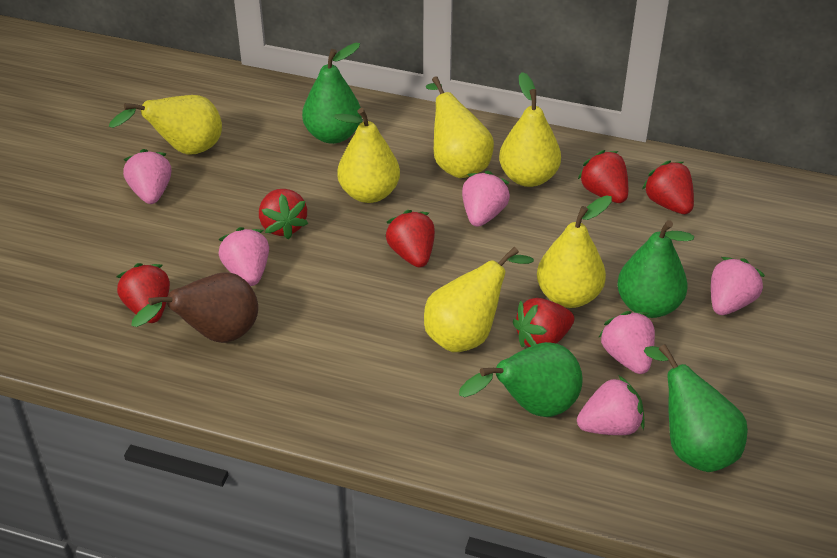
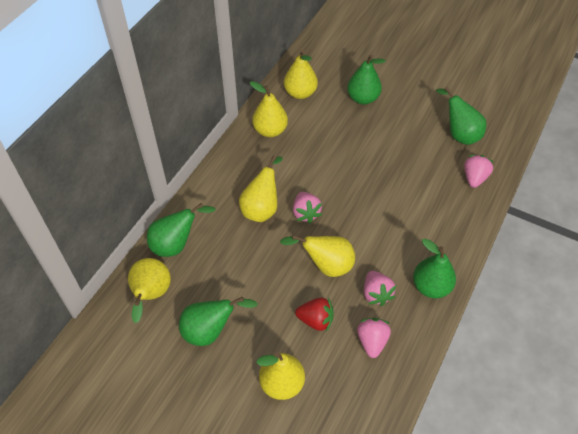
brown pear: [131,272,258,343] = 1 -> none = 0
green pear: [302,43,362,144] [459,342,583,417] [617,220,694,318] [644,344,748,472] = 4 -> [147,203,216,257] [179,297,258,346] [347,54,386,104] [413,239,456,298] [436,87,486,145] = 5
pink strawberry: [123,149,172,204] [218,227,269,286] [462,171,510,227] [577,376,645,435] [598,311,655,374] [711,257,765,315] = 6 -> [293,192,322,223] [357,318,391,358] [364,271,396,306] [464,155,494,188] = 4
red strawberry: [116,263,170,323] [259,189,308,240] [385,210,435,268] [513,298,574,347] [578,150,628,203] [642,161,694,214] = 6 -> [295,298,334,332] = 1

